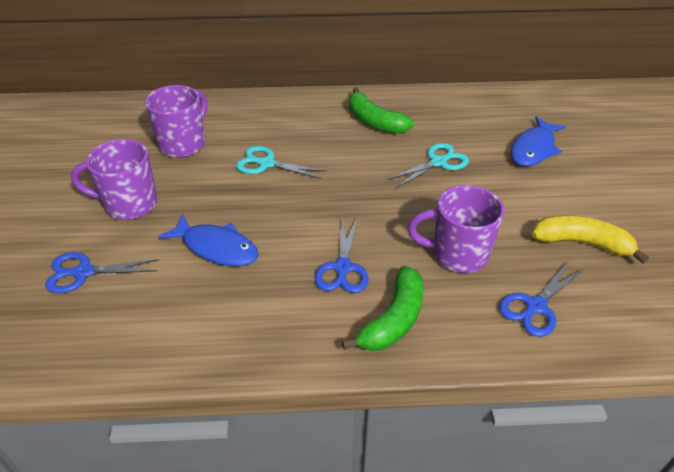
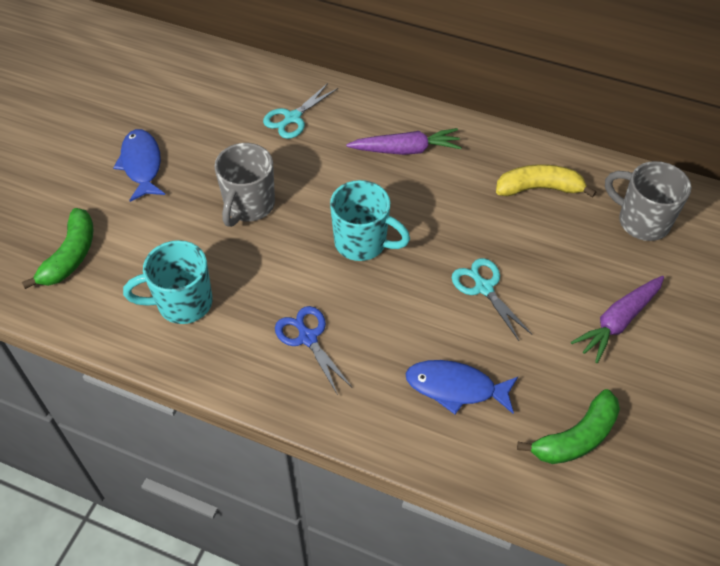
blue scissors: [45,252,159,293] [315,218,369,293] [499,262,584,337] = 3 -> [275,306,352,395] = 1
grey mug: none = 0 -> [214,143,275,227] [605,161,691,241] = 2
purple carrot: none = 0 -> [346,128,462,155] [571,276,664,363] = 2
purple mug: [71,139,158,220] [145,85,207,158] [407,185,504,273] = 3 -> none = 0
turquoise mug: none = 0 -> [123,240,212,324] [330,180,410,261] = 2

